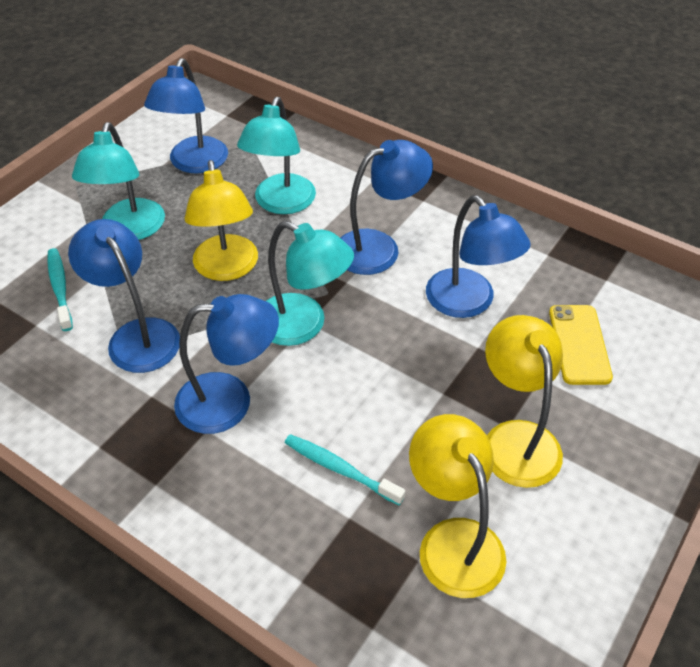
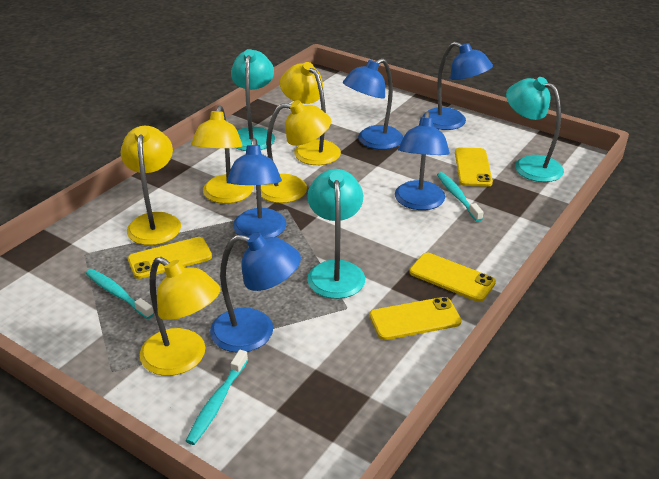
turquoise toothbrush: [48,248,73,331] [285,434,405,506] = 2 -> [86,269,154,319] [186,350,248,445] [437,172,484,222] = 3
yellow lamp: [184,160,258,281] [409,414,506,598] [485,315,563,488] = 3 -> [121,126,181,245] [140,257,221,376] [191,105,253,204] [261,100,331,203] [280,62,341,165] = 5
yellow phone: [549,305,613,385] = 1 -> [128,237,212,279] [370,297,462,340] [409,253,496,302] [455,148,493,187] = 4

